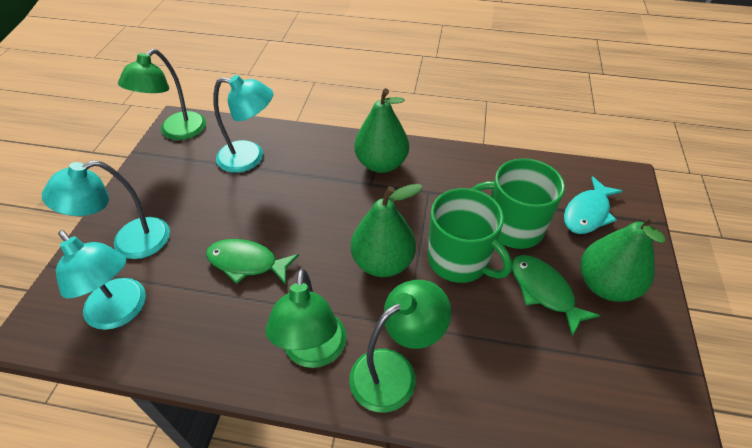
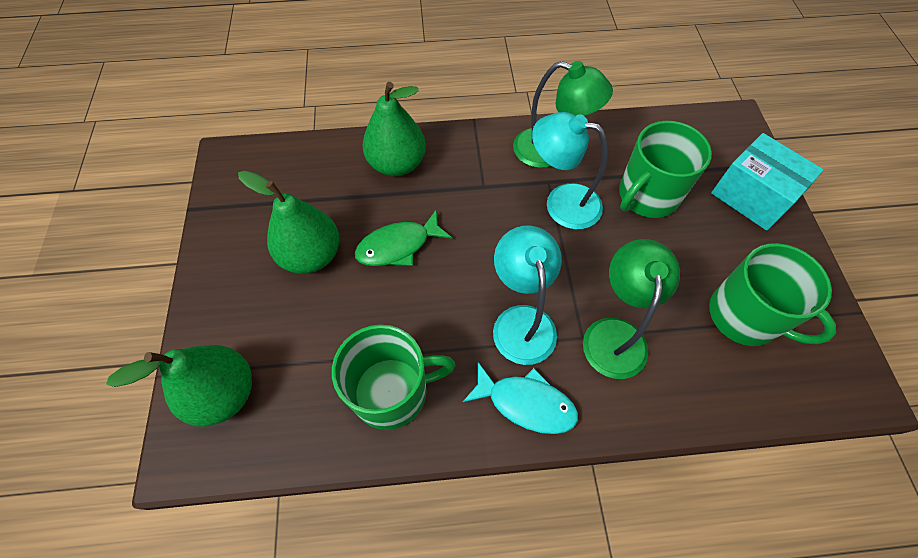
green fish: [206,239,299,285] [512,255,601,336] = 2 -> [355,210,452,266] = 1
green lamp: [118,49,206,140] [266,269,346,368] [349,280,451,413] = 3 -> [513,61,613,168] [583,239,680,379] = 2
green mug: [428,188,512,283] [471,158,565,249] = 2 -> [332,325,455,430] [619,121,712,218] [709,243,836,346] = 3
turquoise box: none = 0 -> [711,133,824,231] = 1
turquoise lamp: [42,160,170,259] [56,230,146,330] [214,75,273,173] = 3 -> [493,226,562,365] [532,112,608,229] = 2

